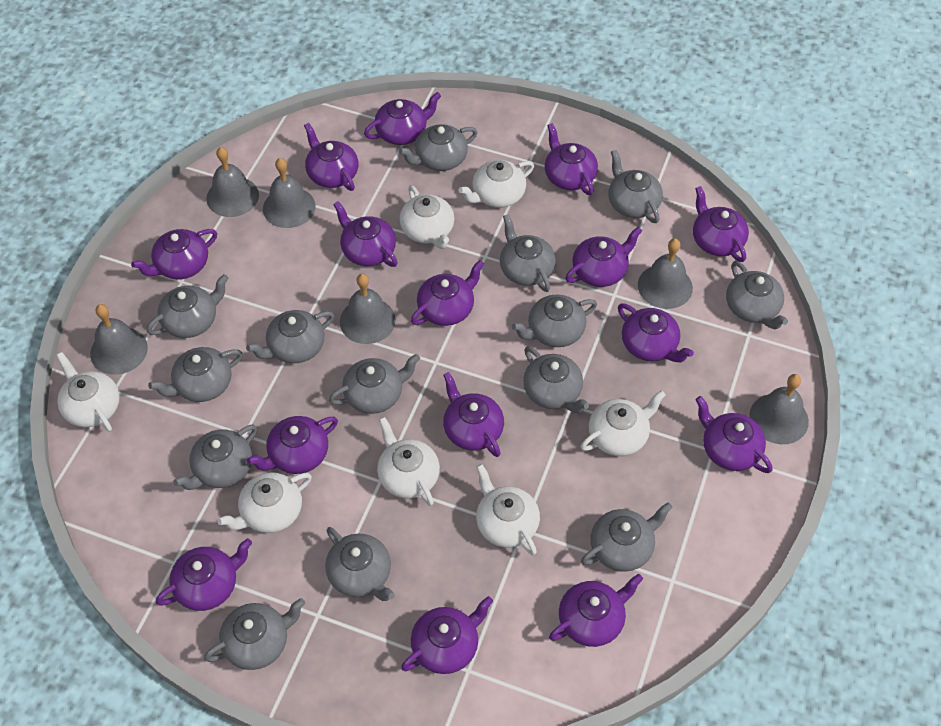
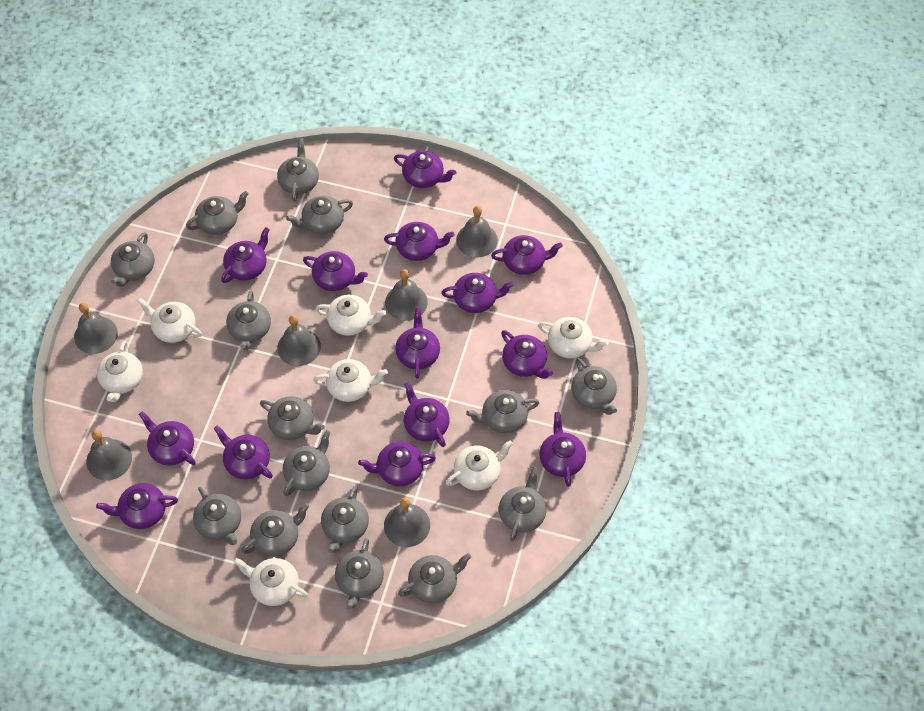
grey teapot: [147,274,228,338] [148,347,243,402] [173,425,257,490] [204,598,305,670] [246,310,334,363] [325,527,395,601] [329,354,420,414] [399,124,478,171] [500,214,556,292] [512,295,597,347] [523,346,589,413] [581,502,673,572] [609,150,663,223] [726,261,788,329] = 14 -> [111,232,155,287] [186,191,249,235] [193,487,241,545] [226,291,271,350] [242,503,309,557] [260,396,325,440] [277,138,319,202] [283,430,331,496] [286,196,353,234] [321,486,369,553] [335,538,384,610] [398,553,471,603] [466,390,539,433] [499,467,546,542] [571,358,617,415] = 15
purple teapot: [131,229,217,279] [156,538,252,611] [246,416,338,474] [304,123,358,191] [333,201,398,267] [364,92,441,145] [401,596,493,674] [411,260,484,326] [443,372,504,457] [545,123,598,195] [549,574,643,647] [565,227,642,287] [618,303,694,362] [693,186,749,262] [695,396,772,473] = 15 -> [96,483,178,529] [139,411,196,466] [214,425,273,479] [221,227,270,283] [303,251,368,291] [358,441,436,486] [384,222,454,261] [394,151,456,188] [395,308,440,379] [404,381,450,447] [441,273,514,313] [491,235,563,275] [501,330,553,379] [539,412,586,487] = 14

